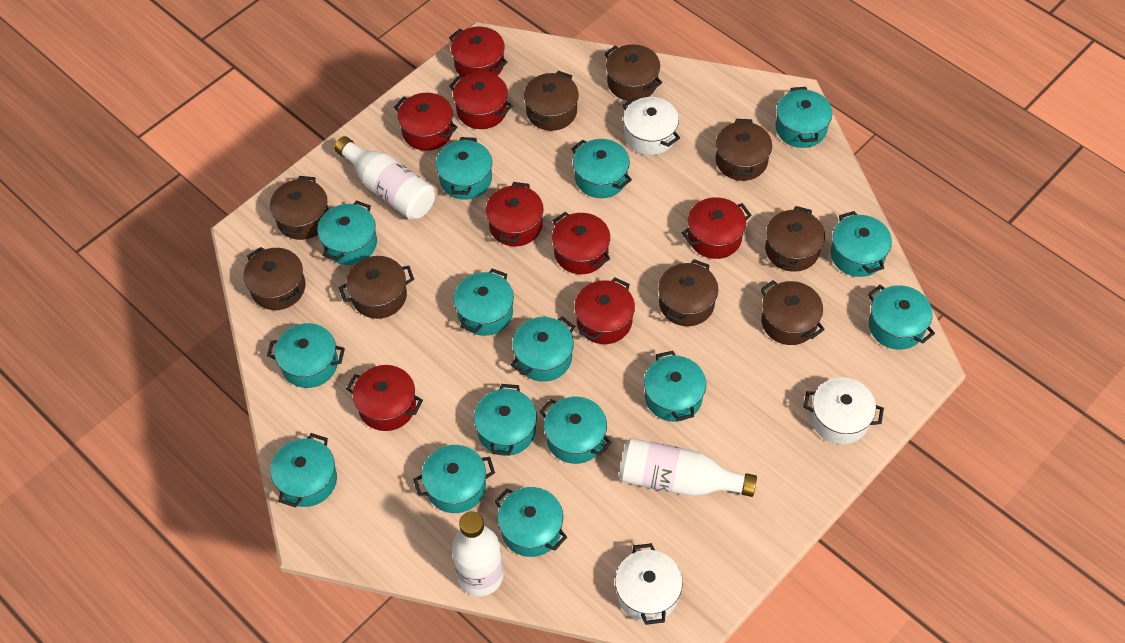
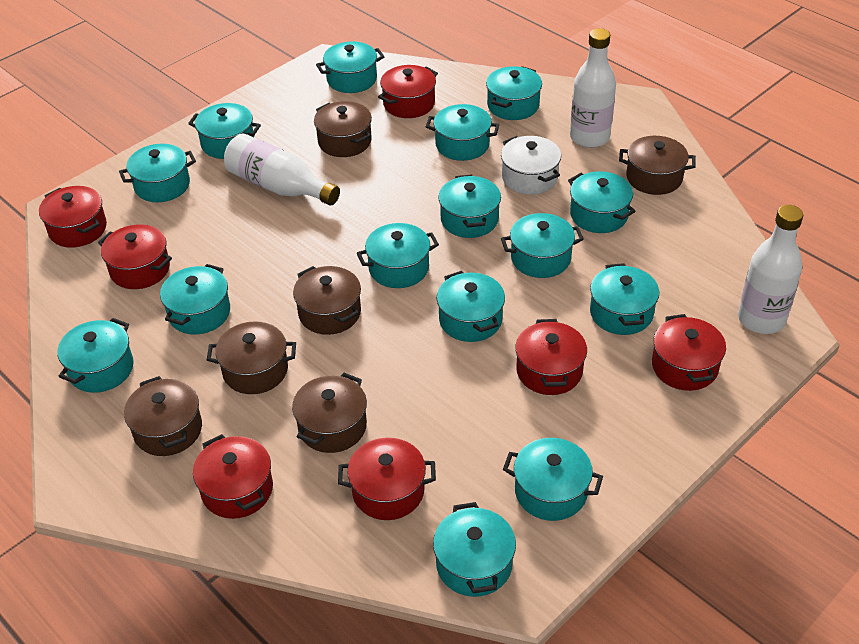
brown pot: [243,247,306,310] [270,176,329,240] [339,256,414,319] [524,71,579,131] [604,44,662,101] [658,259,718,326] [716,119,772,181] [760,280,825,345] [765,206,825,272] = 9 -> [124,376,202,456] [207,321,296,394] [292,373,367,453] [293,266,361,335] [314,101,372,157] [619,136,696,195] = 6
red pot: [346,365,423,431] [394,93,458,151] [449,27,507,77] [449,72,513,129] [486,182,544,246] [552,212,610,274] [575,277,635,344] [682,197,751,259] = 8 -> [39,186,107,248] [98,224,172,289] [193,434,273,519] [338,437,436,520] [378,65,438,118] [515,319,587,395] [652,314,726,391] = 7
white pot: [615,543,683,625] [622,97,680,155] [803,377,884,444] = 3 -> [501,136,561,195] = 1

